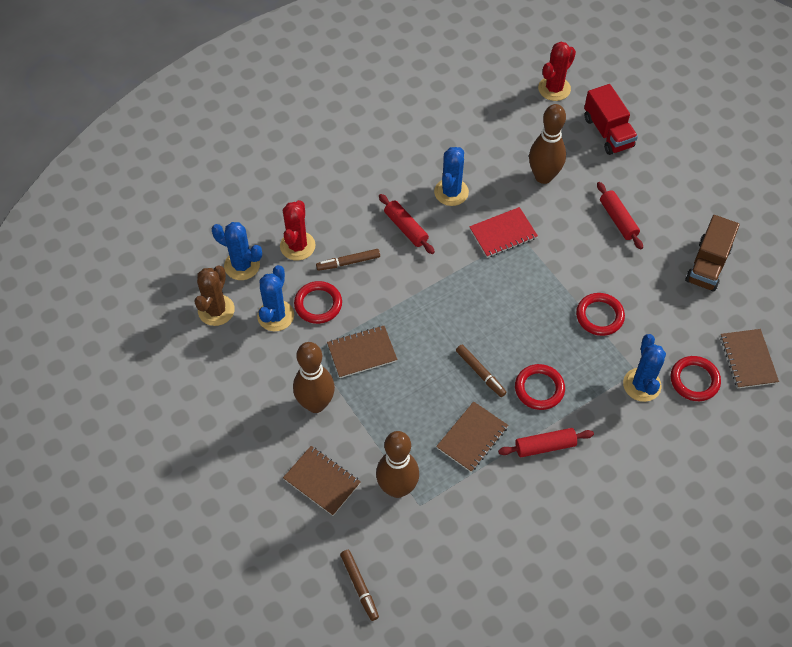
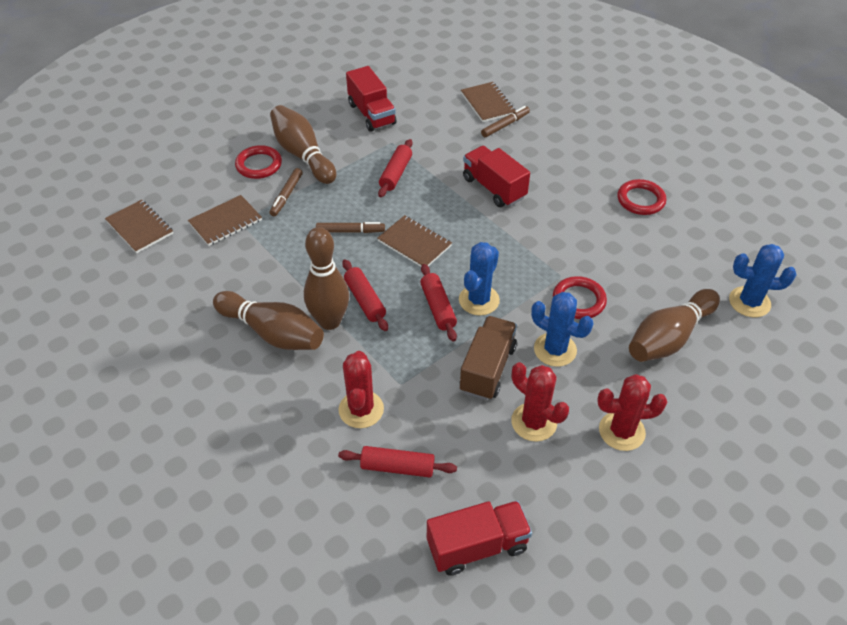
blue cactus: [211,222,262,280] [257,265,294,331] [434,147,469,206] [623,334,666,402] = 4 -> [459,242,500,315] [531,292,594,367] [729,244,796,317] = 3
brown bowling pin: [293,342,335,413] [376,431,419,498] [529,104,566,184] = 3 -> [213,291,324,350] [270,105,336,184] [304,227,349,330] [629,289,720,362] = 4
brown cactus: [194,265,235,326] = 1 -> none = 0
red cactus: [280,200,315,261] [538,42,576,101] = 2 -> [339,351,384,428] [511,362,569,442] [597,374,667,451] = 3
red notebook: [469,207,538,258] = 1 -> none = 0
red ring: [294,281,342,324] [515,364,565,410] [576,293,625,336] [671,356,721,401] = 4 -> [235,145,282,179] [553,276,607,319] [617,179,666,215] = 3
red rolling pin: [379,194,435,254] [498,428,594,457] [597,182,643,250] = 3 -> [338,446,457,477] [342,259,388,331] [378,139,412,198] [420,264,457,342] = 4
red truck: [584,84,638,155] = 1 -> [346,66,397,132] [427,501,532,576] [463,146,530,207] = 3

